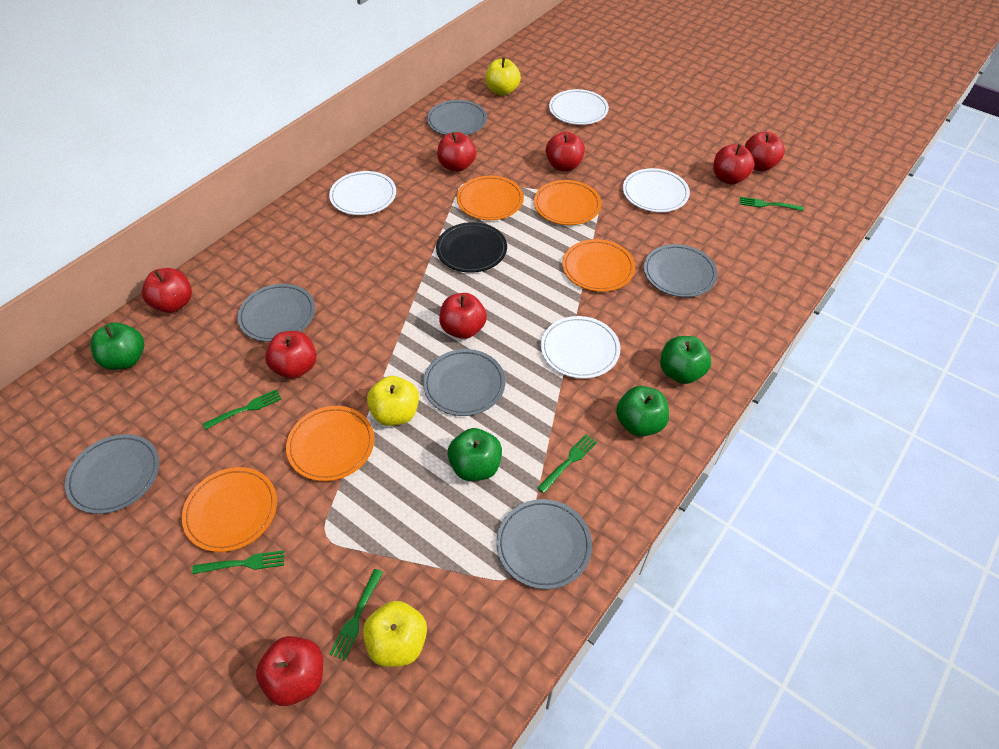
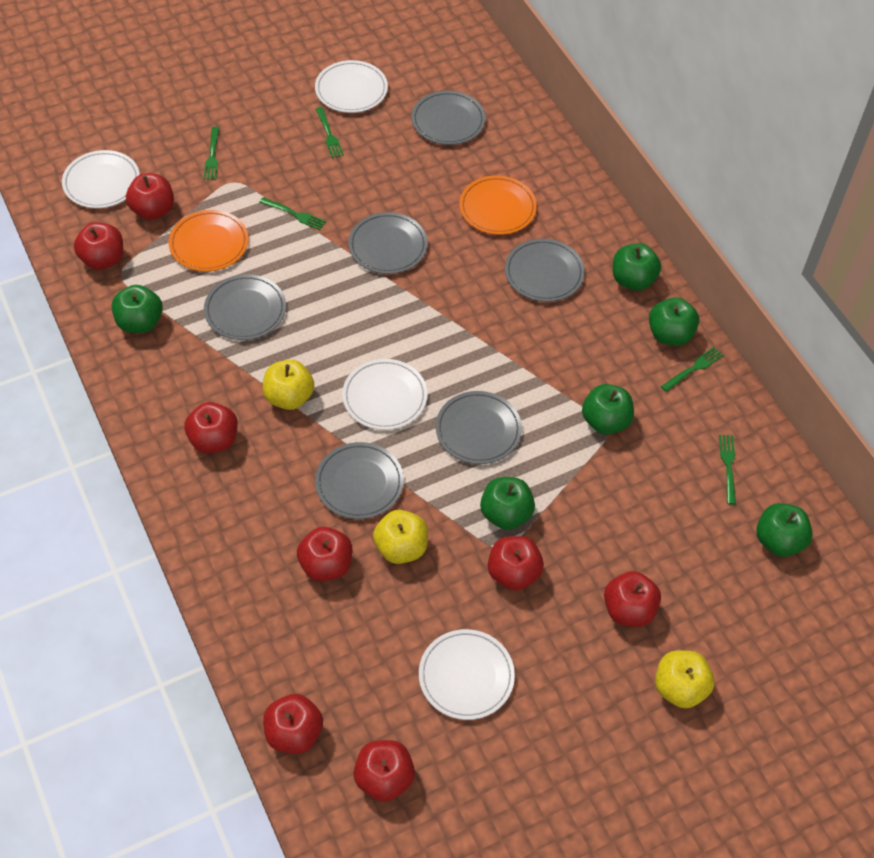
black plate: [436,222,507,273] = 1 -> none = 0
green apple: [90,322,144,370] [448,428,502,481] [616,386,669,437] [660,336,711,384] = 4 -> [112,285,163,333] [480,477,535,530] [582,384,634,435] [613,243,661,291] [649,297,699,346] [756,503,813,557] = 6
orange plate: [182,467,277,552] [286,406,374,481] [457,176,524,220] [534,180,601,225] [562,239,635,292] = 5 -> [169,210,248,272] [459,175,537,235] = 2

